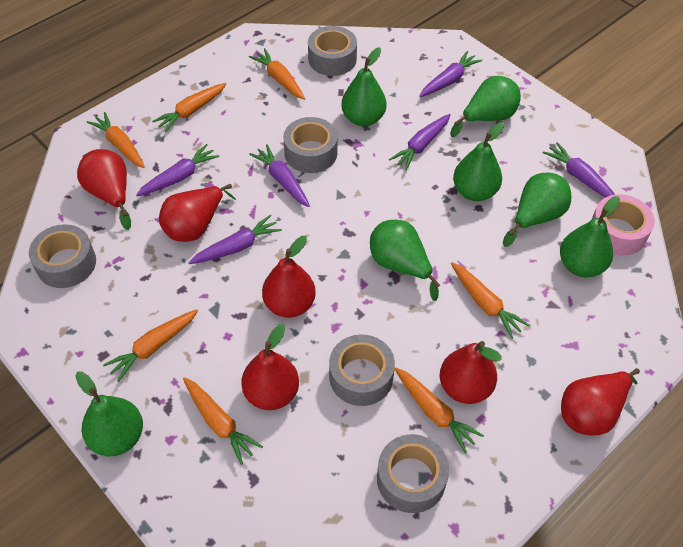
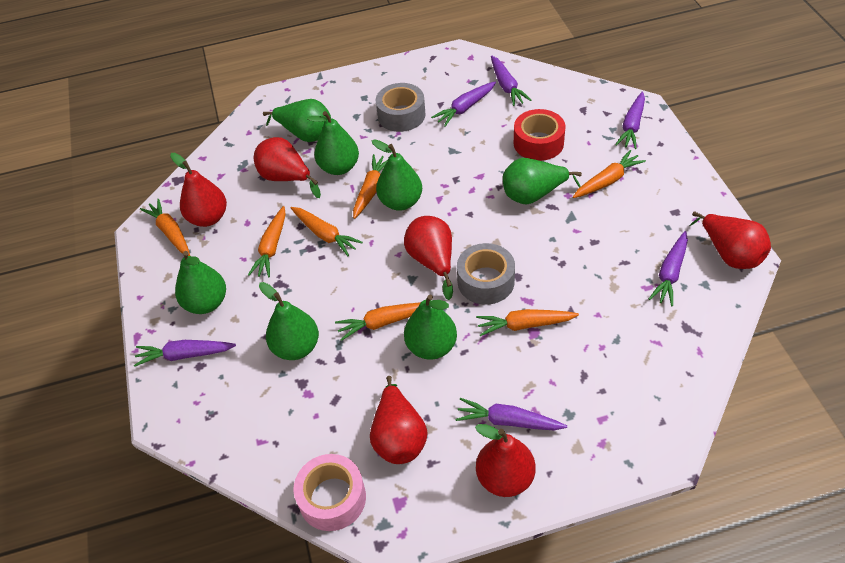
grey tape: [29,224,96,288] [283,117,338,173] [308,26,357,76] [329,335,395,406] [377,434,449,513] = 5 -> [376,83,426,132] [457,243,515,305] = 2
red tape: none = 0 -> [514,109,566,161] = 1

